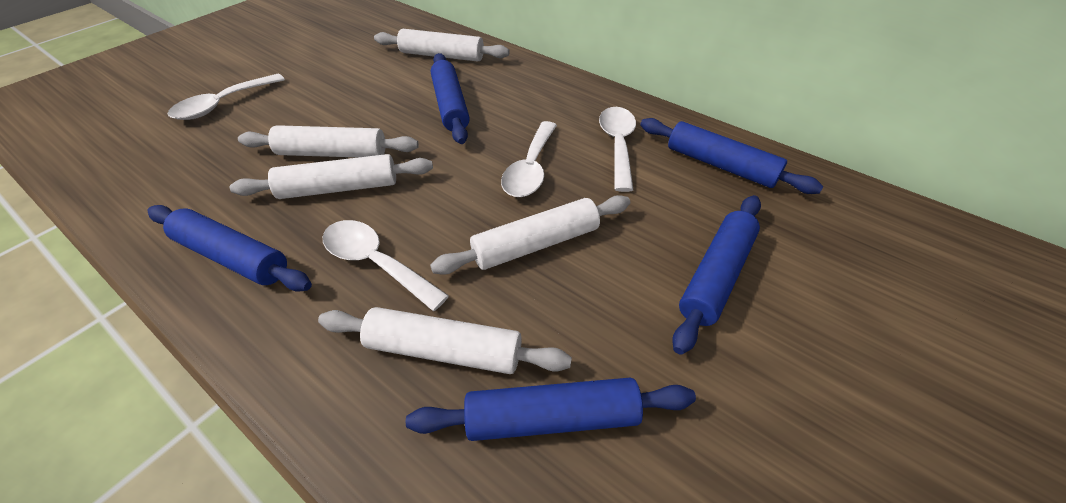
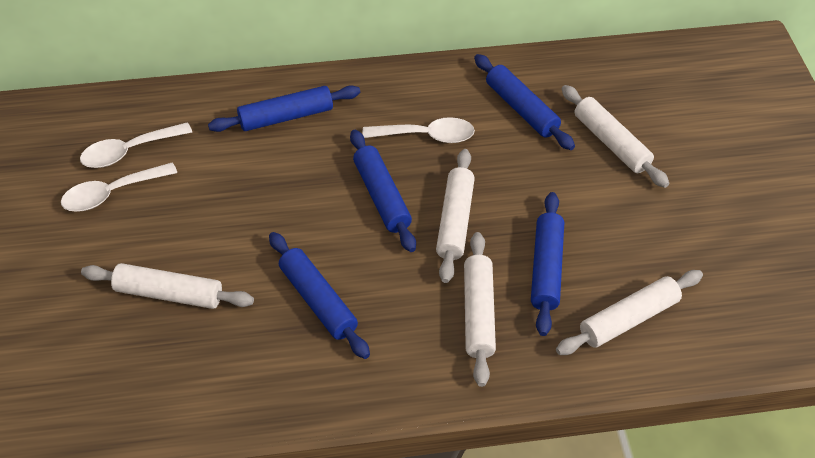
white spoon: [168,74,285,120] [323,220,449,311] [501,121,557,197] [599,107,636,192] = 4 -> [61,162,177,212] [80,122,192,168] [363,117,475,143] = 3

